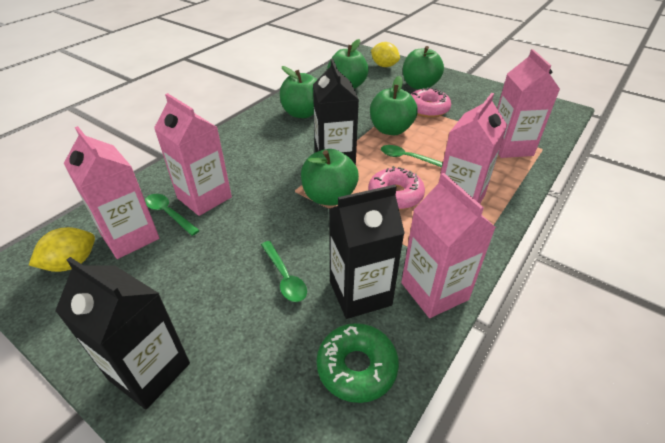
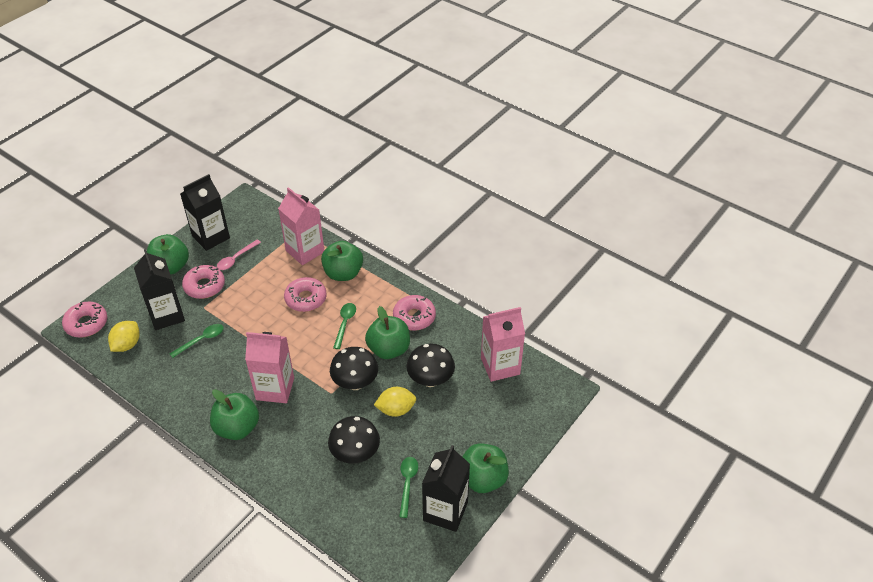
black mushroom: none = 0 -> [328,416,380,464] [330,347,378,390] [406,344,455,387] = 3
green donut: [316,323,399,403] = 1 -> none = 0
pink carton: [63,126,159,259] [154,93,232,216] [401,173,496,318] [439,93,507,204] [497,49,560,158] = 5 -> [245,332,294,403] [278,187,324,265] [481,307,525,382] = 3
pink donut: [368,166,425,210] [411,87,451,118] = 2 -> [62,302,107,338] [182,265,225,299] [284,277,327,312] [393,295,436,331] = 4
pink spoon: none = 0 -> [217,240,261,270] = 1

